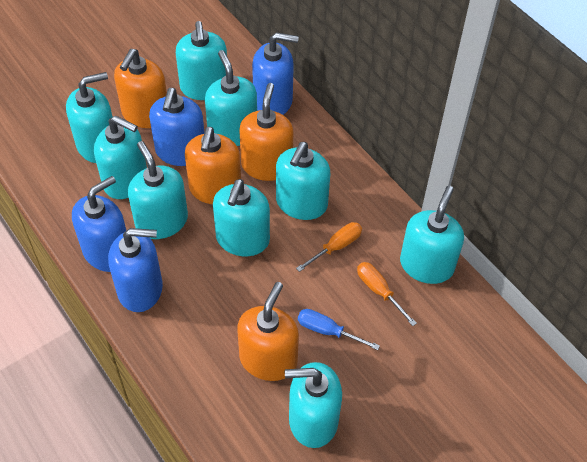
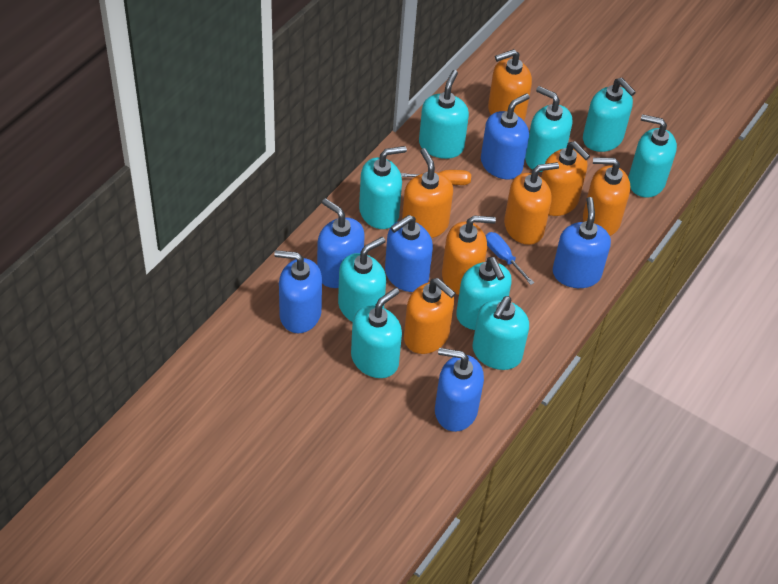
blue soap dispenser: [72,176,126,272] [108,228,163,312] [149,88,204,166] [252,32,299,115] = 4 -> [274,250,322,333] [317,198,365,288] [385,215,433,292] [435,348,484,432] [481,93,530,180] [553,197,611,288] = 6
orange screwdriver: [296,222,362,272] [357,262,417,326] = 2 -> [401,170,471,185] = 1
orange soap dispenser: [114,49,167,128] [185,127,241,204] [237,282,299,381] [240,83,293,181] = 4 -> [402,148,453,238] [404,278,456,354] [442,215,496,295] [488,49,532,121] [504,162,559,245] [541,141,590,216] [583,157,630,236] = 7

